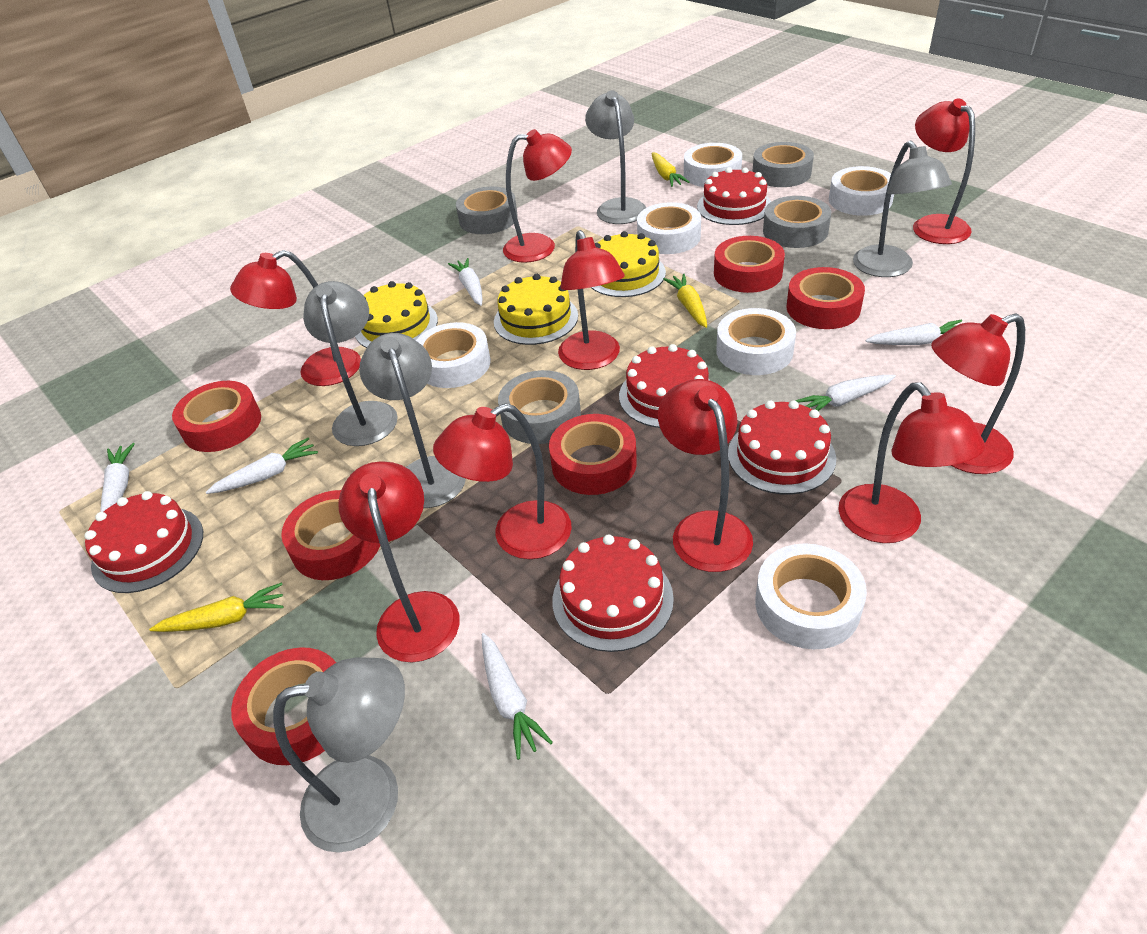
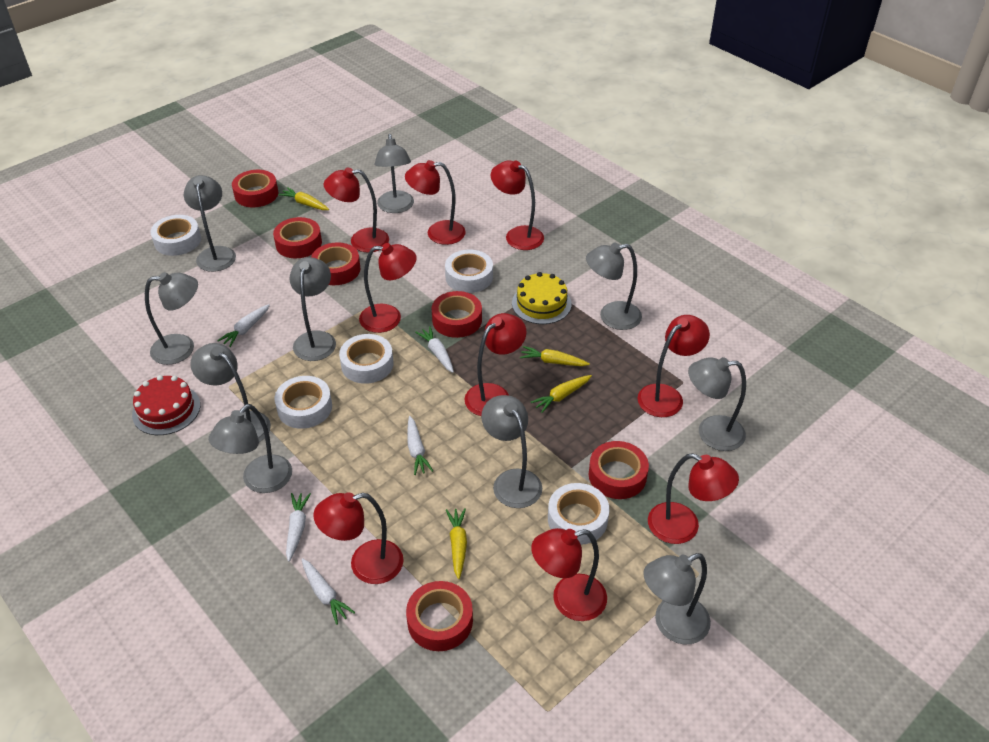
grey lamp: [273,657,405,853] [303,281,398,446] [359,333,466,508] [585,90,646,224] [853,141,952,277] = 5 -> [145,272,198,365] [184,175,236,272] [190,343,271,442] [209,404,292,493] [290,257,336,361] [375,134,414,213] [481,395,542,508] [586,242,642,330] [643,553,711,645] [688,357,746,451] = 10
grey tape: [456,187,518,234] [498,370,581,444] [752,142,814,187] [763,196,832,248] = 4 -> none = 0
red cake: [85,491,203,593] [552,534,674,652] [619,344,709,428] [697,167,771,225] [728,401,836,494] = 5 -> [132,375,200,435] = 1
white carrot: [100,443,135,512] [206,437,318,494] [448,258,482,306] [482,633,553,760] [795,375,896,411] [865,320,962,345] = 6 -> [217,304,270,347] [286,493,311,562] [301,558,355,625] [407,416,433,475] [415,326,454,373] = 5
white tape: [416,322,491,388] [637,202,701,254] [684,143,742,187] [716,308,796,375] [755,543,867,649] [829,166,894,216] = 6 -> [151,215,201,256] [275,376,332,429] [339,334,393,384] [445,249,493,293] [548,483,609,545] = 5
yellow cake: [355,281,438,348] [494,274,578,345] [590,231,666,297] = 3 -> [512,272,572,324] = 1
yellow carrot: [149,582,284,632] [652,152,689,187] [663,274,707,328] = 3 -> [278,187,329,210] [446,508,467,579] [520,346,590,366] [531,375,592,413] = 4

